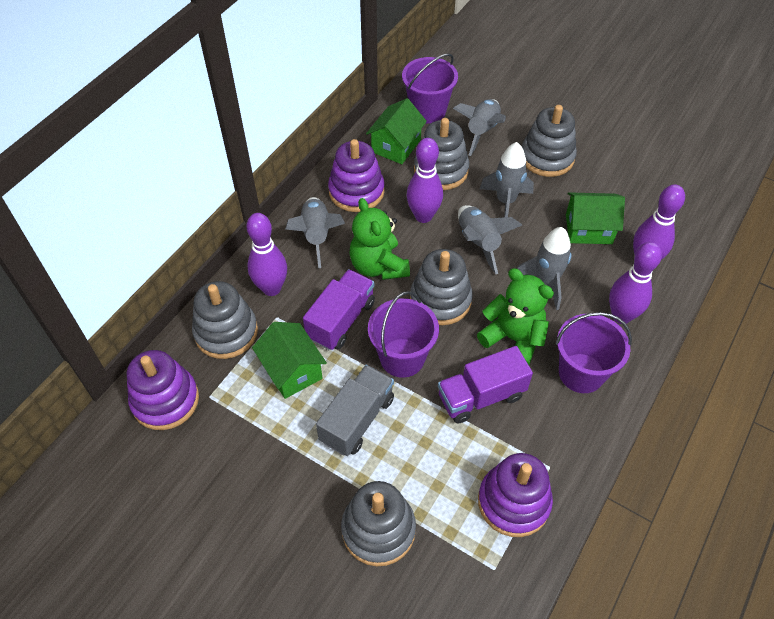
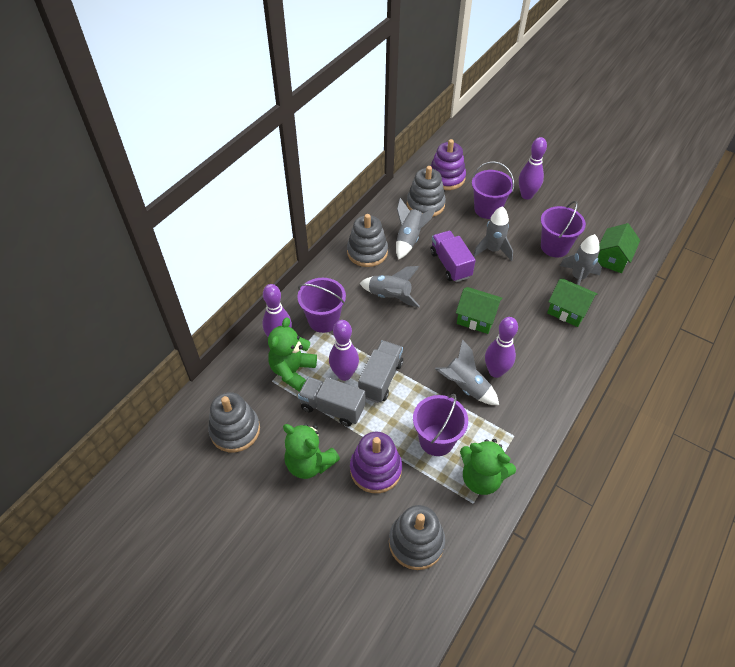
green teddy bear: [349,198,410,280] [477,268,554,365] = 2 -> [268,317,317,392] [283,424,340,479] [460,439,516,495] = 3
grey stacking toy: [192,281,258,359] [341,481,416,566] [410,249,473,325] [414,118,469,190] [522,105,577,177] = 5 -> [208,392,260,452] [347,214,388,267] [389,505,445,570] [407,166,446,217] = 4
grey truck: [316,365,394,456] = 1 -> [298,377,365,427] [358,340,403,403] = 2
purple bucket: [368,291,439,378] [402,54,458,124] [556,312,632,393] = 3 -> [297,278,346,333] [413,394,468,456] [472,161,514,219] [541,201,586,257] = 4
purple stacking toy: [127,350,199,430] [328,139,385,212] [478,453,553,537] = 3 -> [350,432,402,493] [431,139,466,190] = 2
purple truck: [303,269,375,350] [438,346,533,424] = 2 -> [430,231,476,282] = 1

